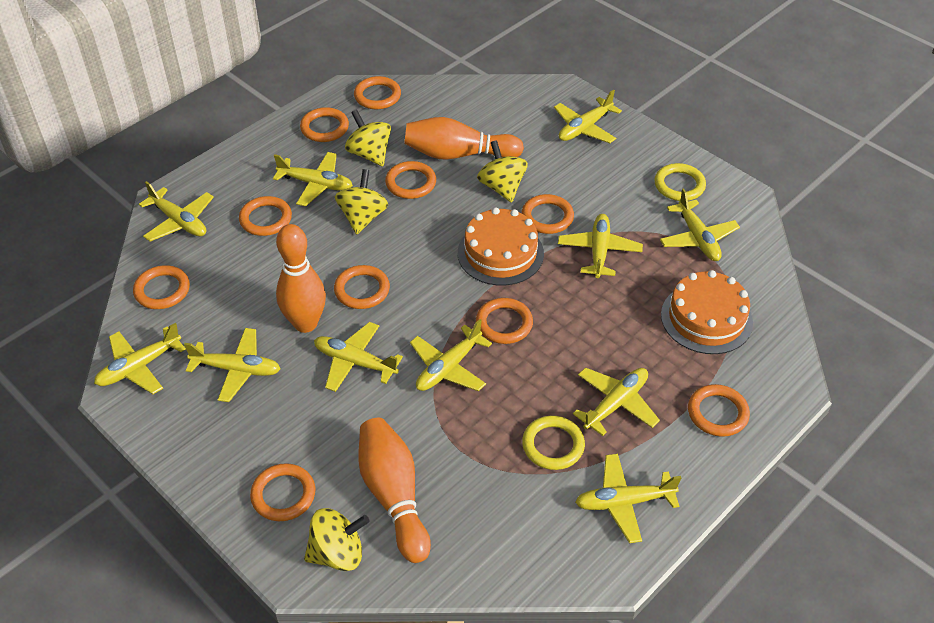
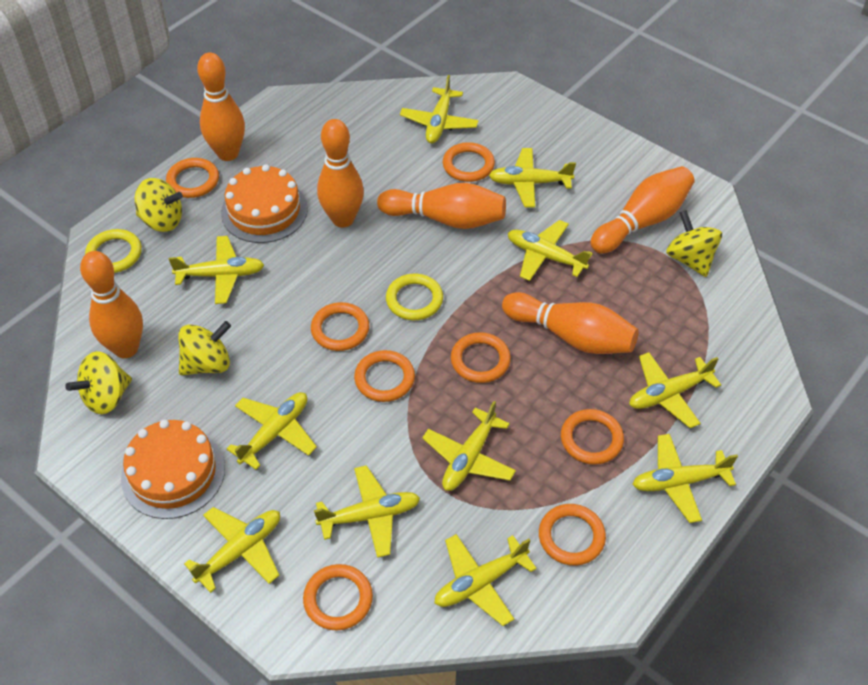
orange bowling pin: [276,224,326,333] [358,418,431,563] [404,117,524,160] = 3 -> [80,251,143,358] [197,52,245,161] [317,119,364,228] [377,183,506,229] [502,292,639,354] [591,166,695,253] = 6
orange ring: [133,265,190,309] [239,196,292,236] [250,463,315,521] [300,107,349,142] [334,265,390,309] [354,76,401,109] [385,161,436,199] [476,298,533,344] [522,194,574,234] [688,384,750,437] = 10 -> [166,158,219,198] [303,564,373,630] [311,302,369,351] [354,350,415,402] [443,142,495,182] [451,332,511,383] [539,504,606,566] [561,409,624,465] = 8

